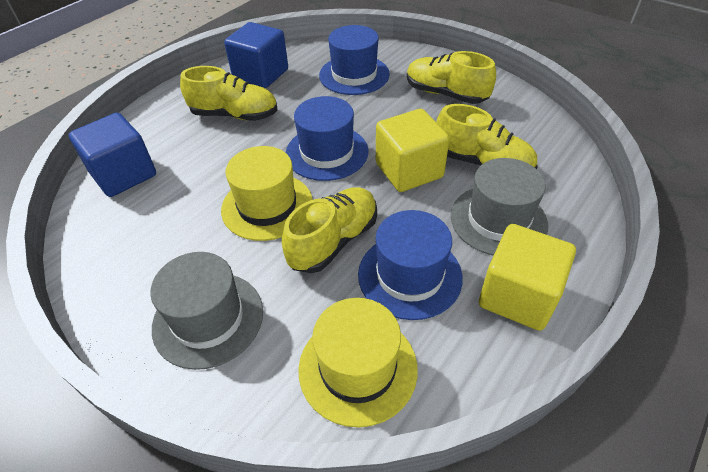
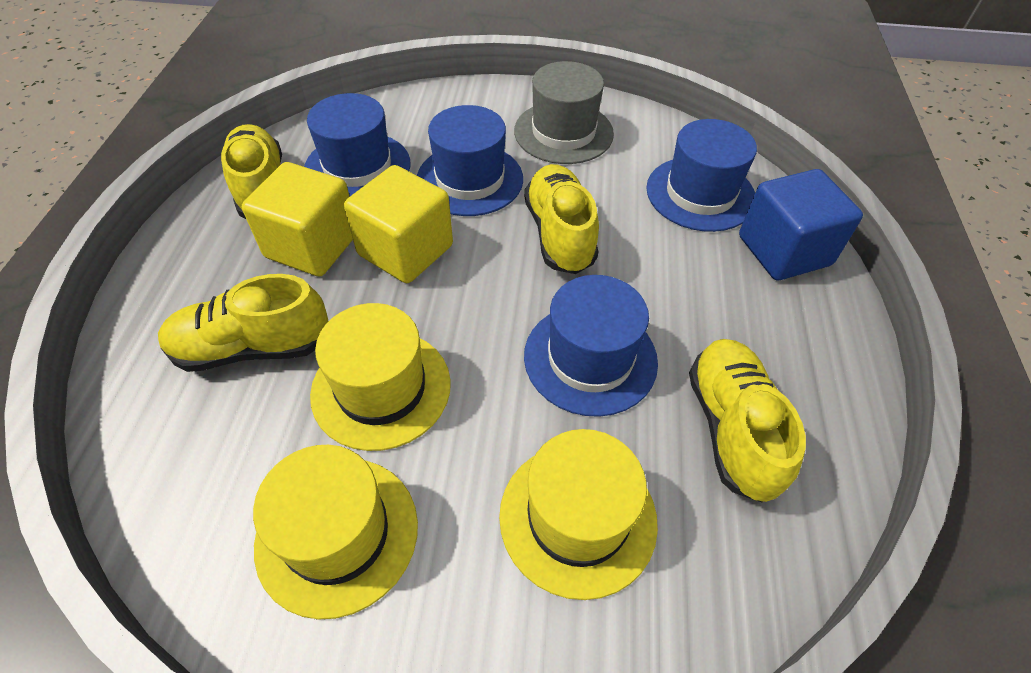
blue cube: [69,113,156,197] [224,22,288,88] = 2 -> [739,169,863,280] = 1
blue hat: [286,96,368,181] [319,25,390,95] [358,210,463,320] = 3 -> [304,93,410,196] [417,105,523,216] [524,275,658,417] [646,119,757,232] = 4
grey hat: [150,252,263,370] [451,158,548,256] = 2 -> [514,61,614,164] = 1
yellow hat: [221,146,313,241] [298,298,418,428] = 2 -> [253,445,418,619] [310,303,451,451] [499,429,658,600] = 3

